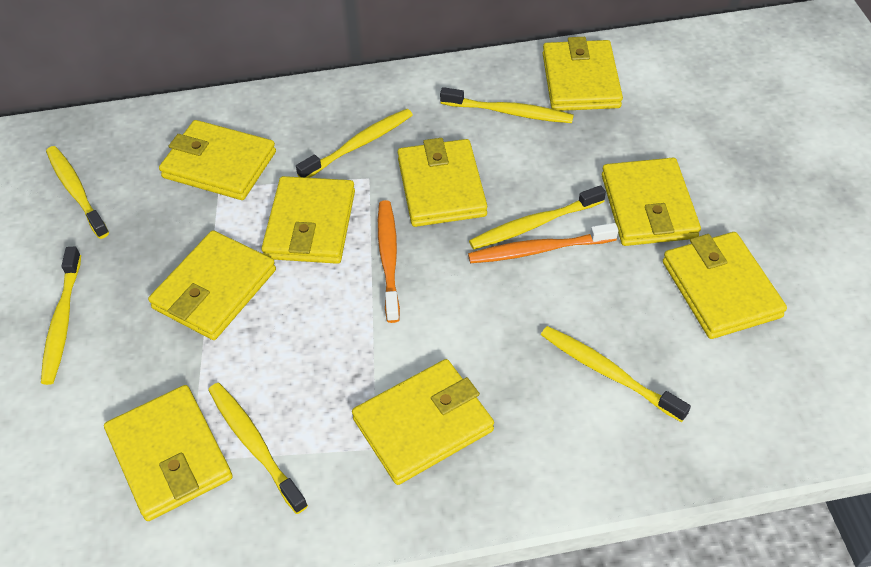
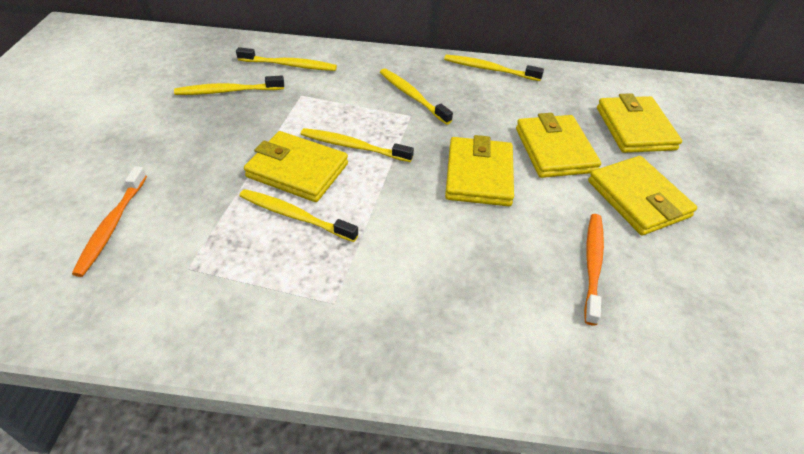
yellow toothbrush: [41,247,81,385] [46,146,109,239] [208,383,308,514] [296,109,413,178] [440,87,574,123] [469,185,606,250] [541,326,691,422] = 7 -> [174,76,284,95] [236,47,337,71] [240,189,358,242] [301,128,414,162] [380,69,453,125] [444,55,544,81] = 6
yellow wallet: [104,385,233,521] [148,230,276,340] [159,120,276,200] [261,176,355,264] [352,359,494,485] [398,138,487,227] [543,37,623,111] [602,158,701,246] [663,232,787,339] = 9 -> [244,131,348,202] [445,135,514,206] [516,113,601,178] [588,156,697,235] [597,93,682,153] = 5

